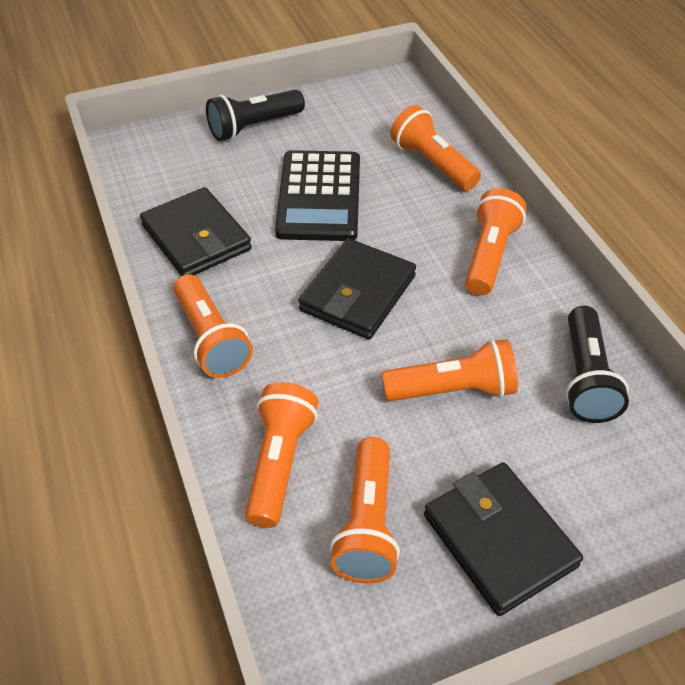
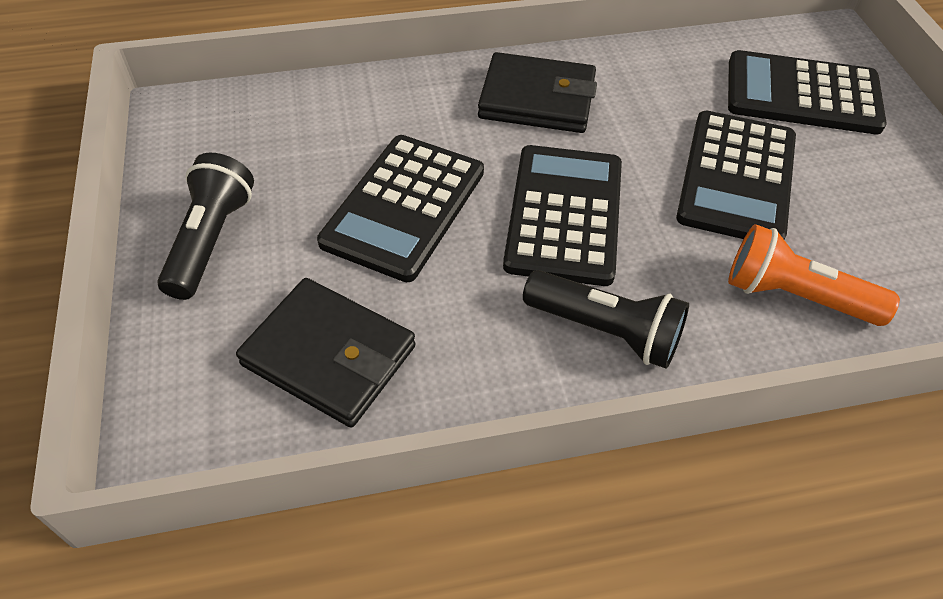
black calculator: [275,150,360,241] = 1 -> [317,135,484,282] [503,145,622,286] [676,111,796,240] [728,50,887,134] = 4
black wallet: [140,187,252,276] [298,238,416,339] [424,462,583,616] = 3 -> [236,278,416,427] [478,52,597,133] = 2
orange flashlight: [173,274,253,378] [245,382,318,528] [330,437,400,583] [382,339,518,401] [390,105,481,191] [465,188,526,296] = 6 -> [728,224,900,326] = 1

